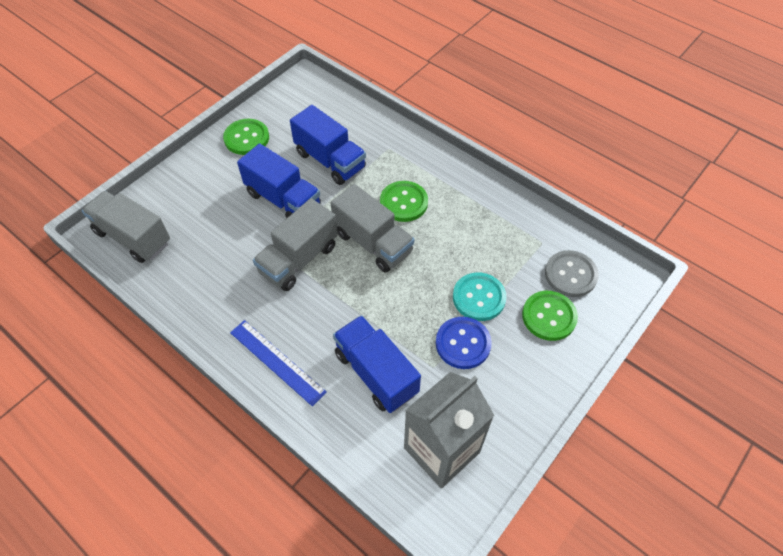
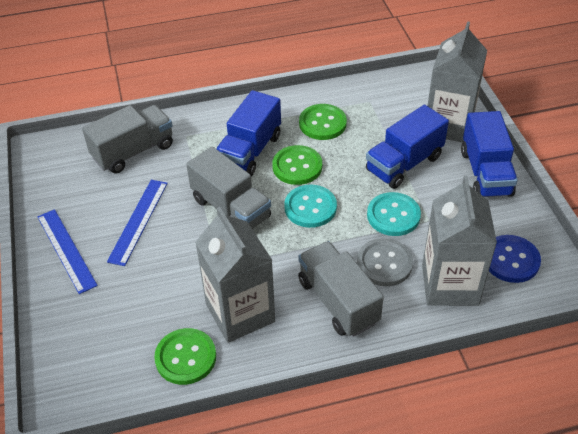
blue ruler: [230,320,327,406] = 1 -> [37,209,98,294] [107,180,168,266] = 2
grey carton: [404,372,494,488] = 1 -> [195,207,275,343] [422,176,497,306] [428,21,487,142] = 3
turquoise button: [453,273,507,321] = 1 -> [284,185,337,228] [367,192,421,236] = 2

